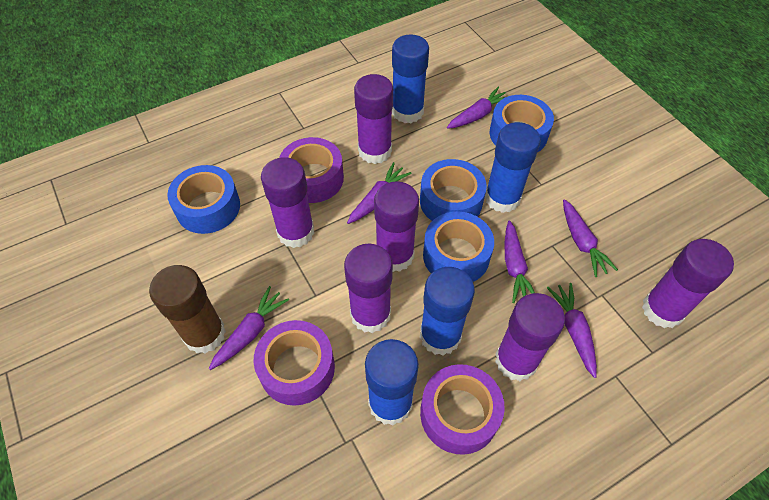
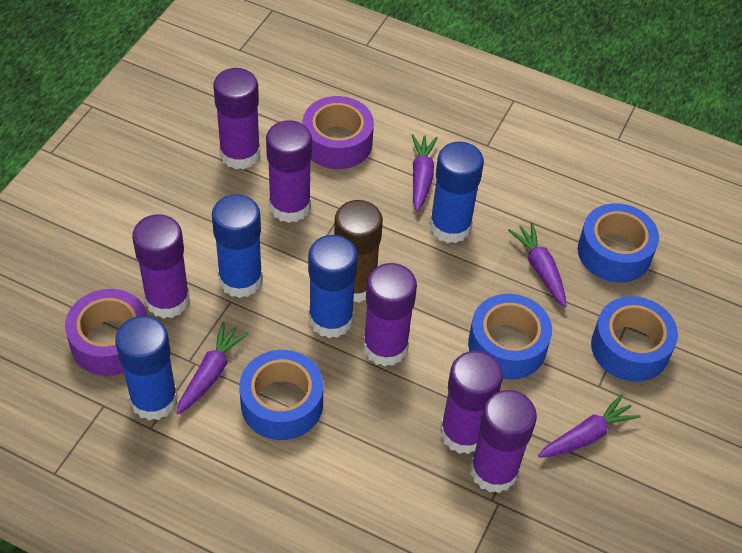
purple carrot: [209,286,289,370] [347,162,412,224] [447,87,506,129] [505,221,535,303] [547,283,597,378] [563,199,618,277] = 6 -> [176,322,249,415] [412,134,438,212] [508,222,566,307] [538,394,641,458] = 4
purple tape: [254,320,335,406] [279,137,344,203] [420,364,505,455] = 3 -> [65,289,148,376] [303,96,374,169] = 2

